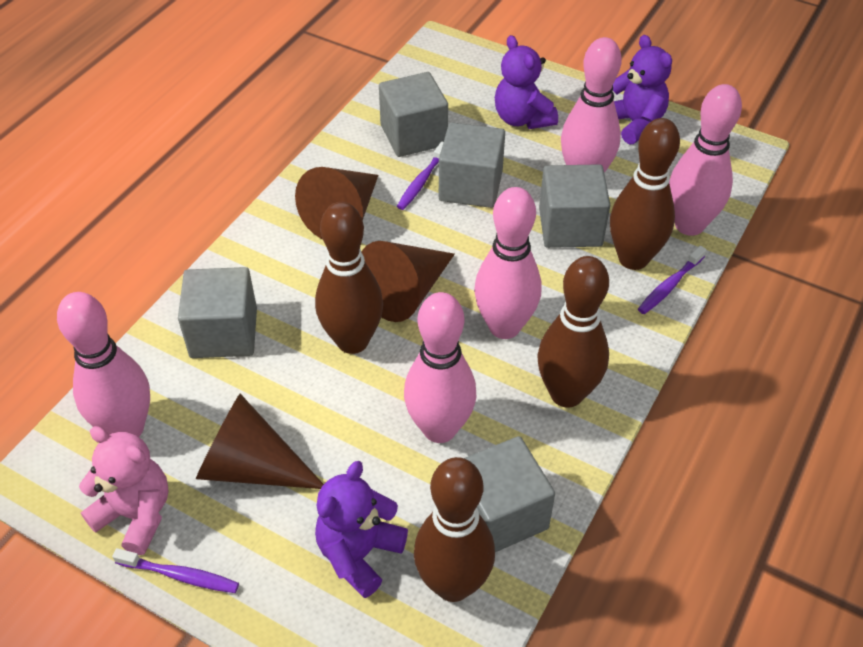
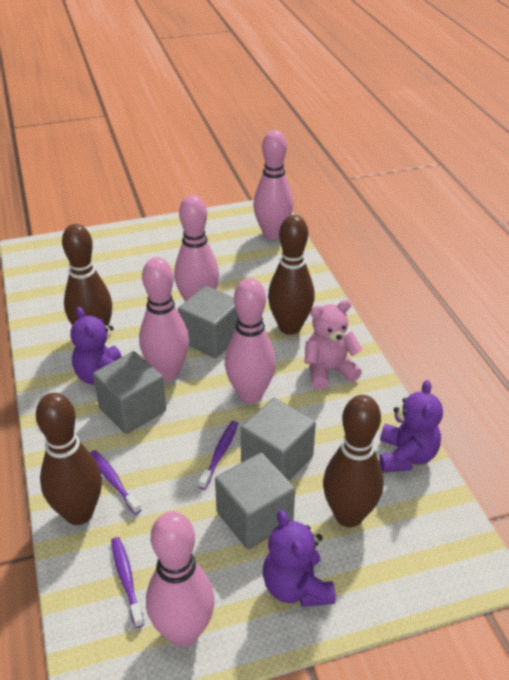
brown cone: [196,394,324,489] [295,167,378,239] [361,241,455,322] = 3 -> none = 0
grey cube: [178,267,257,358] [379,72,448,157] [439,123,505,208] [464,436,555,552] [539,164,610,248] = 5 -> [93,351,166,434] [178,286,238,358] [215,453,295,550] [241,398,316,481] = 4

